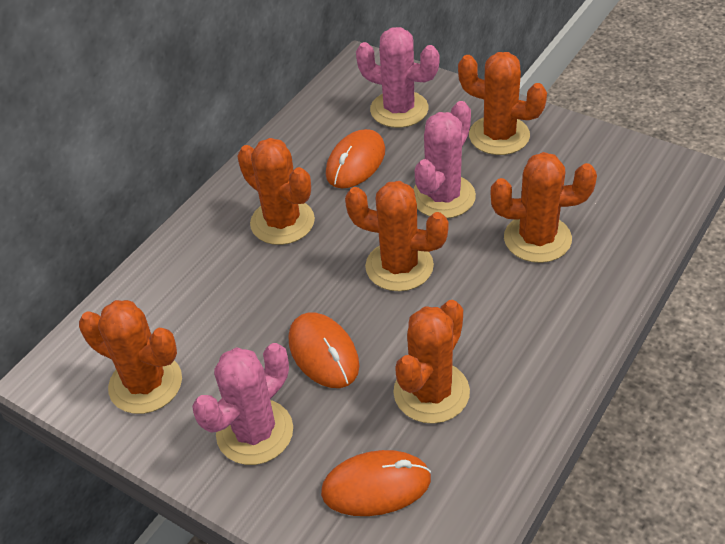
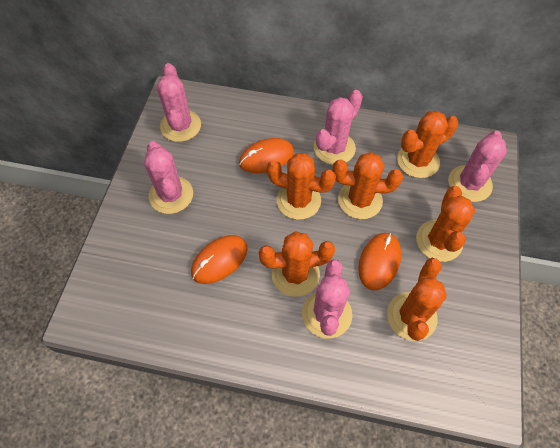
pink cactus: [192,343,293,465] [356,27,439,128] [413,101,476,218] = 3 -> [144,141,193,214] [157,63,201,142] [302,260,352,338] [314,90,363,165] [448,131,507,202] = 5

